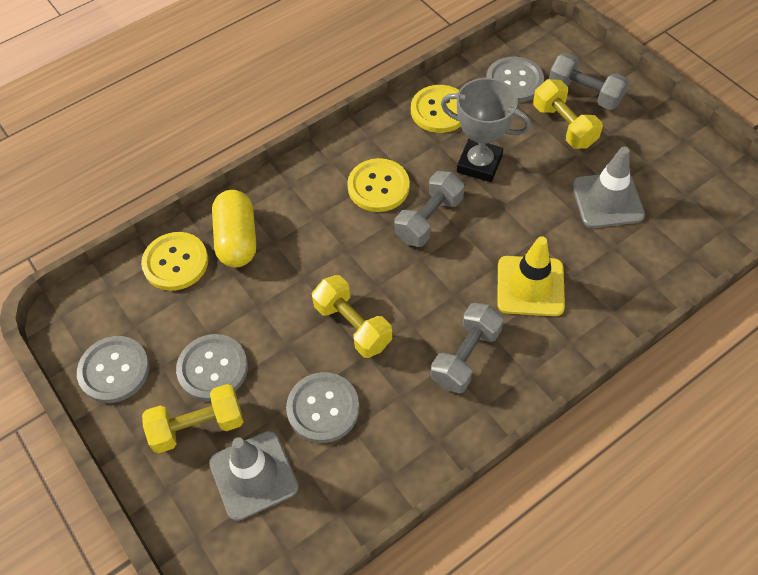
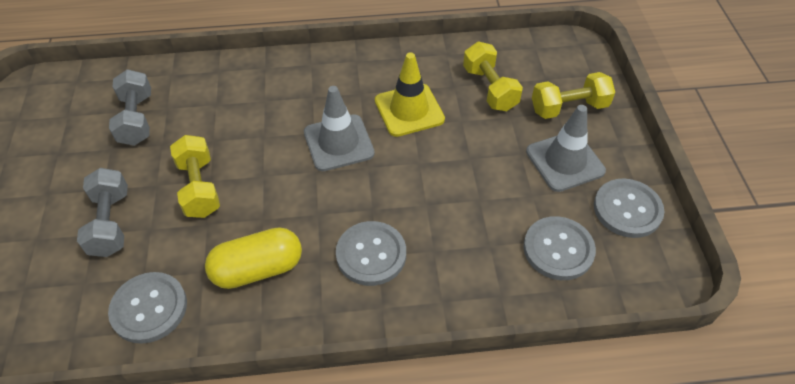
grey dumbbell: [395,171,465,247] [431,303,504,394] [549,53,629,110] = 3 -> [77,168,128,257] [109,69,151,146] = 2
grey trophy: [441,78,531,182] = 1 -> none = 0
yellow button: [141,232,208,291] [347,158,410,212] [411,85,461,133] = 3 -> none = 0

